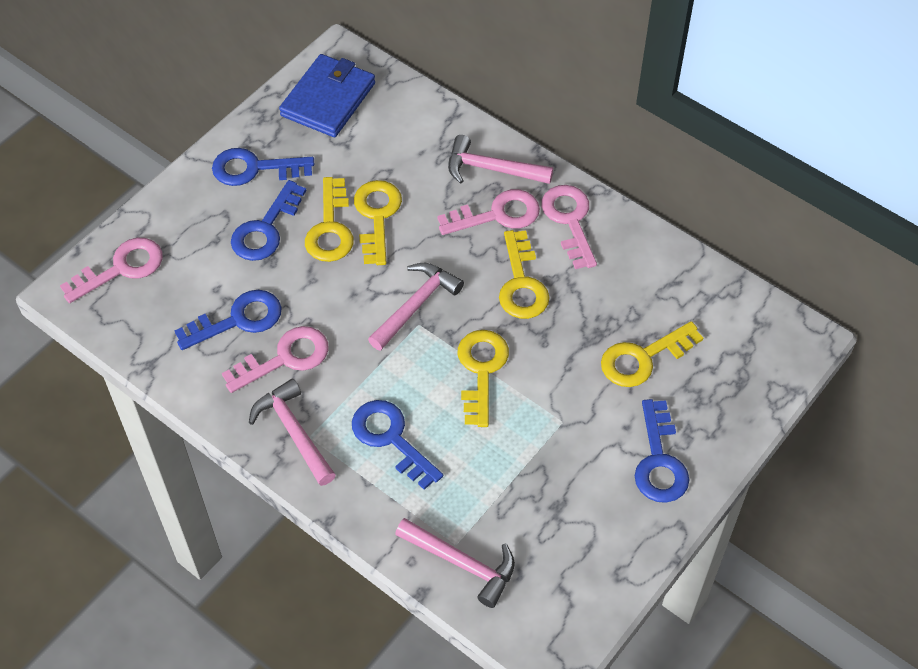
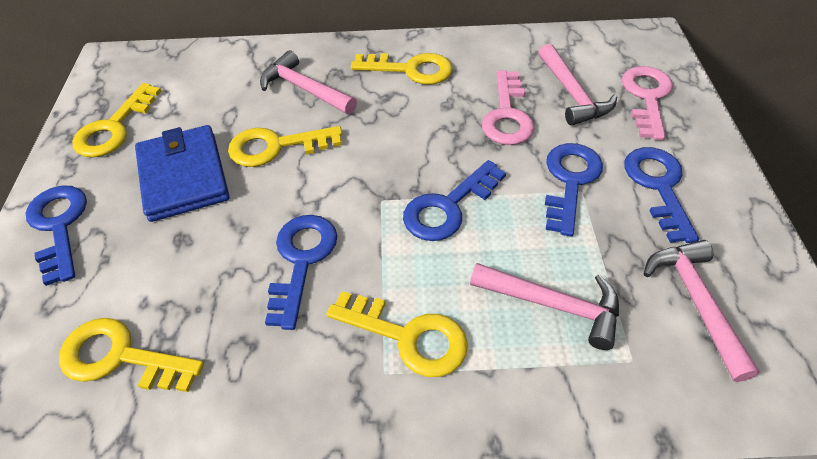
pink key: [60,238,163,303] [222,326,328,393] [437,189,540,235] [541,185,597,269] = 4 -> [482,70,535,145] [622,66,673,140] = 2

